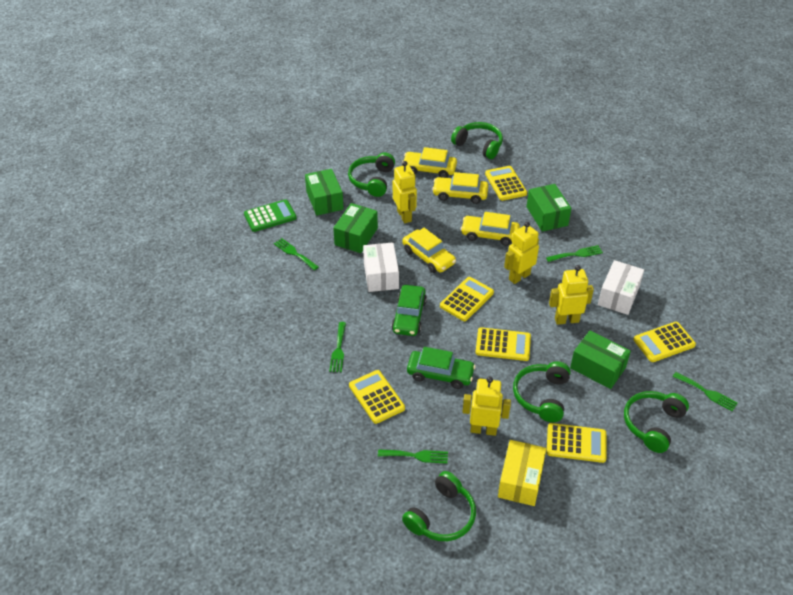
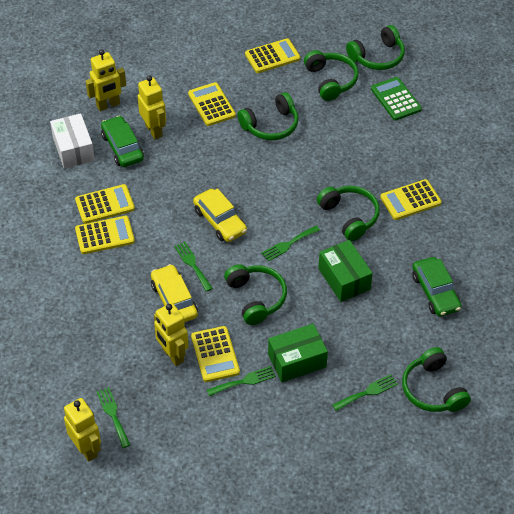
green box: [305,169,344,216] [333,203,378,253] [526,184,571,232] [570,331,631,389] = 4 -> [268,324,328,382] [318,240,373,302] = 2
green headphones: [348,152,395,197] [402,471,476,541] [451,122,503,159] [513,361,571,422] [624,391,689,453] = 5 -> [224,264,287,325] [237,92,298,140] [304,50,358,101] [317,186,380,241] [346,25,405,70] [402,347,471,412] = 6
white box: [363,242,399,292] [598,260,644,315] = 2 -> [50,113,95,169] = 1
yellow box: [498,440,546,506] = 1 -> none = 0
yellow car: [402,147,457,178] [402,228,456,273] [432,172,488,204] [461,212,520,246] = 4 -> [151,264,198,322] [193,188,247,242] = 2

